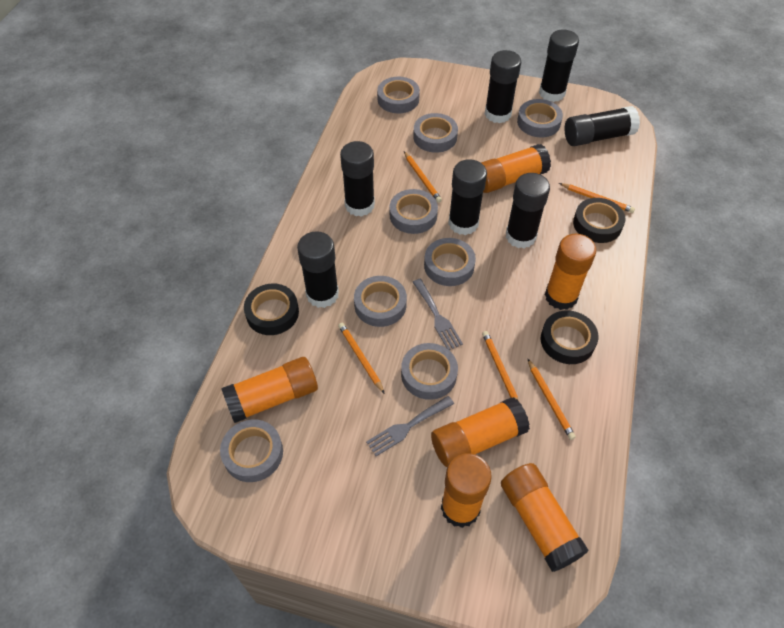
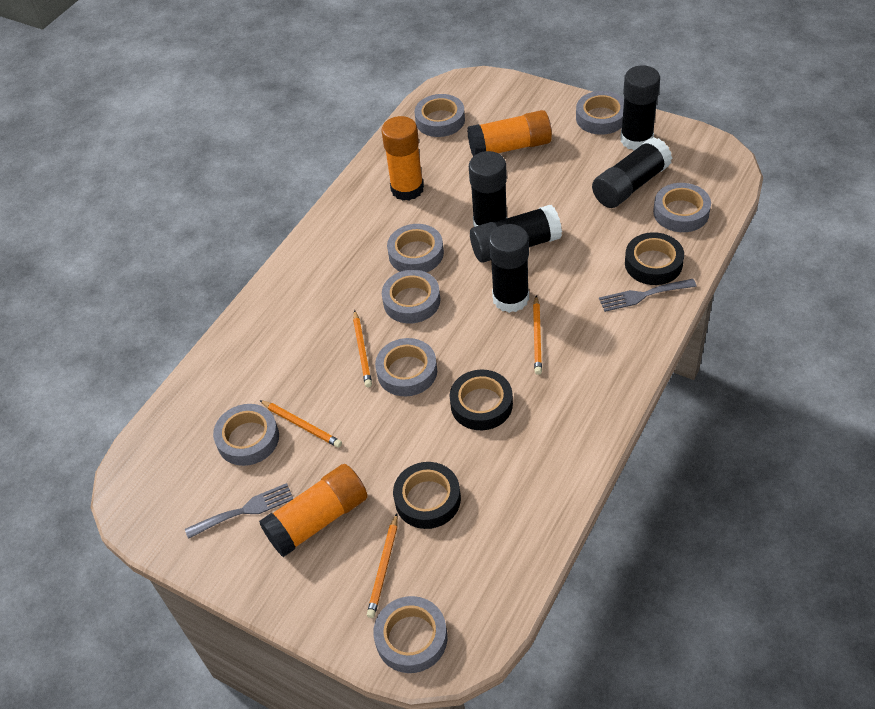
black glue stick: [297,231,339,308] [340,141,375,217] [448,159,487,235] [485,50,521,123] [506,173,550,248] [539,30,579,102] [565,106,640,146] = 7 -> [469,151,508,227] [470,205,562,263] [489,224,529,313] [592,137,672,208] [620,65,660,150] = 5
orange glue stick: [221,357,318,423] [431,397,530,467] [441,453,492,528] [481,144,551,193] [501,463,589,572] [545,234,596,310] = 6 -> [259,464,368,557] [381,116,424,201] [467,110,552,156] = 3
orange pencil: [338,323,385,394] [404,152,442,203] [482,331,519,401] [527,358,576,440] [559,183,635,213] = 5 -> [259,400,342,448] [353,310,372,387] [367,513,398,618] [533,296,542,375] = 4

